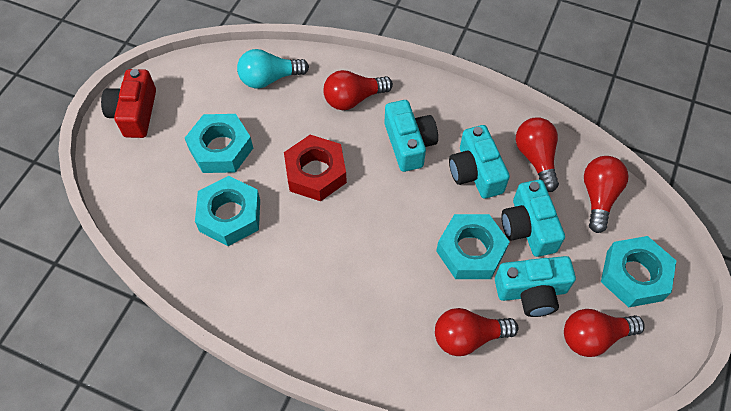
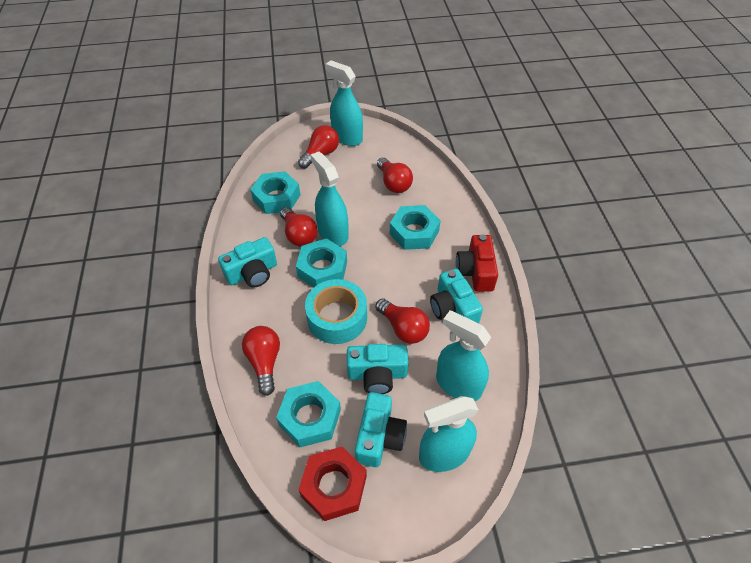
turquoise light bulb: [237,49,309,88] = 1 -> none = 0
turquoise spray bottle: none = 0 -> [311,152,349,246] [325,60,363,146] [419,396,479,472] [436,310,491,401] = 4
turquoise tape: none = 0 -> [305,279,367,344] = 1

